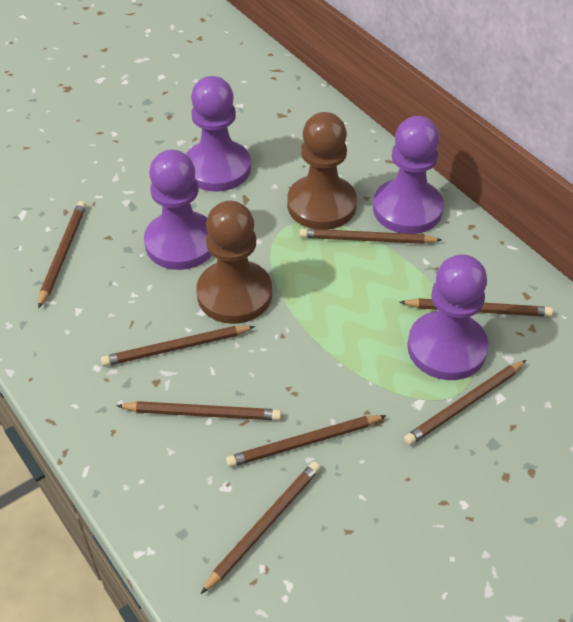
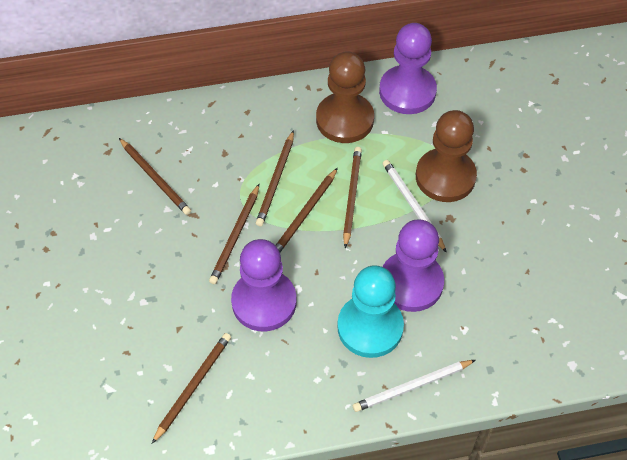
brown pencil: [38,201,86,308] [101,326,255,366] [116,401,281,420] [201,462,321,594] [226,415,387,467] [299,229,442,244] [400,298,553,317] [404,360,526,445] = 8 -> [119,138,191,215] [152,333,231,444] [209,184,259,284] [256,130,294,227] [275,168,338,252] [343,147,362,249] = 6
purple pawn: [144,150,212,270] [186,76,251,192] [373,116,444,234] [407,254,489,380] = 4 -> [231,239,297,331] [379,23,437,114] [382,219,444,312] = 3
turquoise pawn: none = 0 -> [337,265,404,358] = 1
white pencil: none = 0 -> [353,360,475,412] [382,160,447,253] = 2

